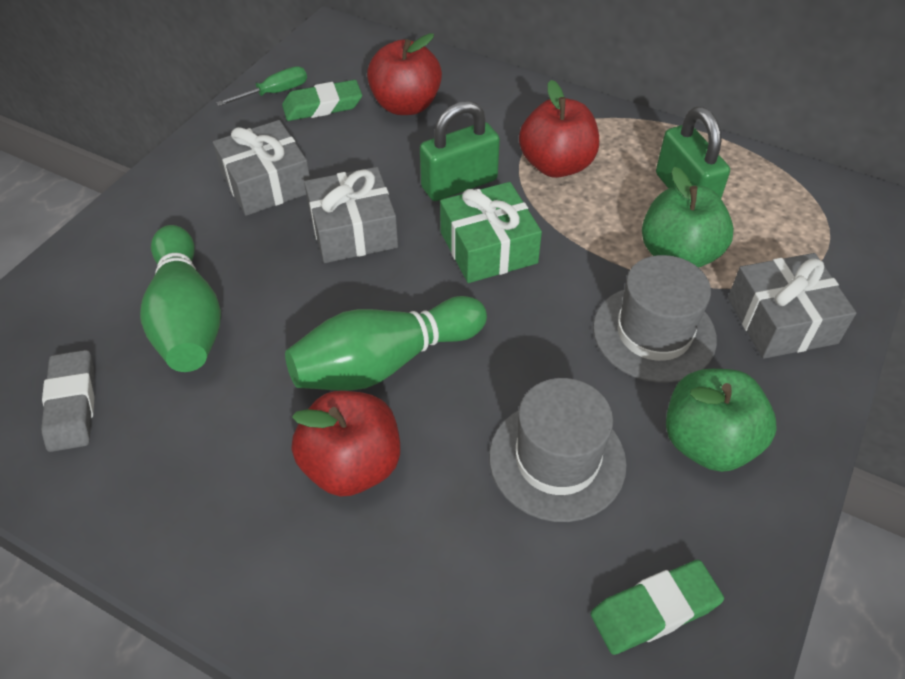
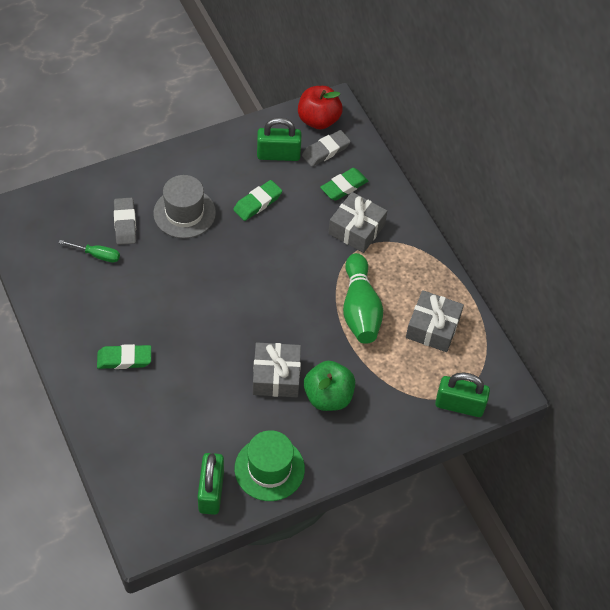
green apple: [642,167,734,268] [666,369,777,472] = 2 -> [304,361,355,411] = 1
green bowling pin: [140,225,221,372] [285,296,487,391] = 2 -> [343,253,383,344] = 1
green eraser: [282,80,362,121] [591,560,724,655] = 2 -> [97,344,151,369] [233,180,282,221] [320,168,368,201] = 3
green gift: [440,182,542,283] = 1 -> none = 0
green hat: none = 0 -> [235,430,305,501] = 1
green padlock: [420,101,500,201] [656,107,730,198] = 2 -> [197,453,224,515] [257,117,301,161] [435,372,490,417] = 3
grey eraser: [41,350,95,452] = 1 -> [114,198,136,245] [302,130,351,167] = 2
grey hat: [489,378,627,522] [593,255,717,383] = 2 -> [153,175,216,238] = 1
red apple: [292,391,400,497] [367,33,442,115] [519,80,599,178] = 3 -> [298,86,343,129] = 1

